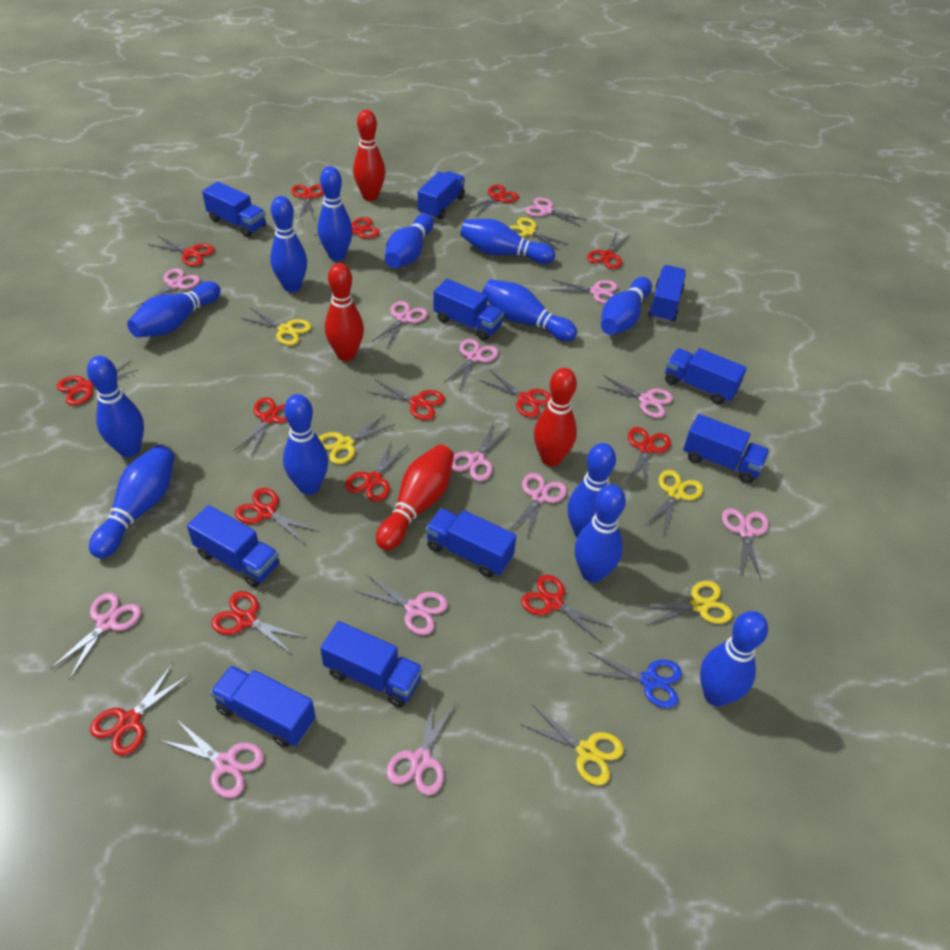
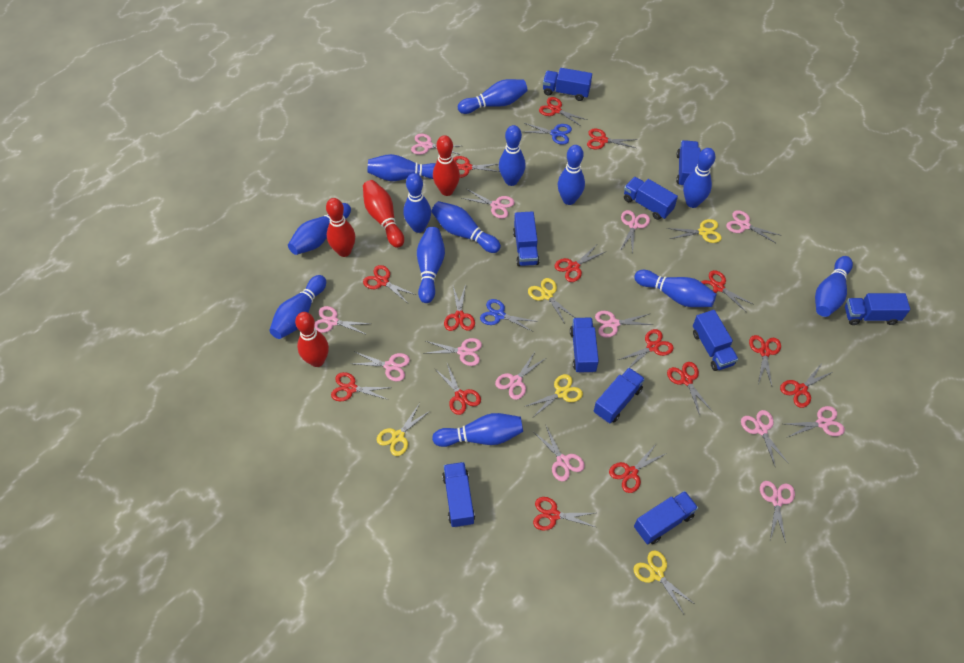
blue scissors: [583,652,682,708] = 1 -> [480,299,538,332] [523,123,572,145] = 2
yellow scissors: [240,308,312,346] [319,414,396,464] [509,218,569,251] [520,705,624,785] [638,581,732,626] [645,470,703,535] = 6 -> [377,404,431,456] [524,374,583,417] [528,278,575,324] [633,550,693,614] [667,219,722,243] = 5

